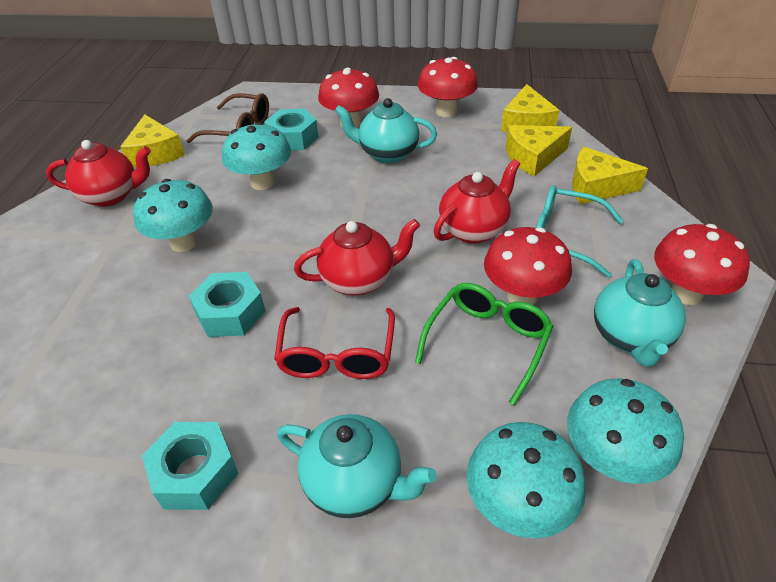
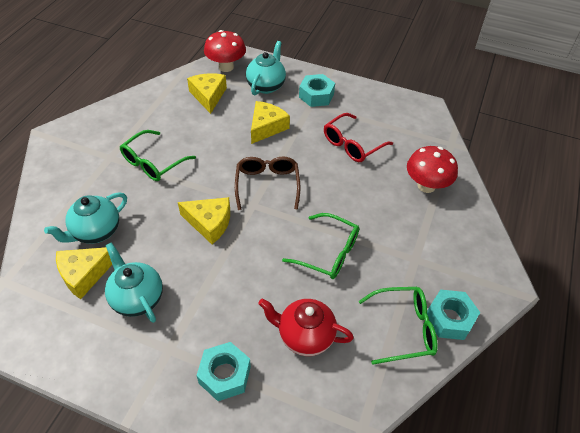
green glasses: [415,283,553,405] = 1 -> [120,130,196,181] [282,213,360,279] [359,287,438,365] = 3
red mushroom: [318,68,379,128] [418,57,478,117] [484,227,572,305] [654,224,750,305] = 4 -> [204,30,246,72] [407,146,458,193] = 2
red teapot: [46,140,151,207] [294,219,420,296] [434,159,521,244] = 3 -> [258,299,354,356] = 1
turquoise glasses: [536,186,623,278] = 1 -> none = 0
turquoise mushroom: [133,179,213,252] [222,122,291,190] [467,422,586,538] [567,378,684,484] = 4 -> none = 0

